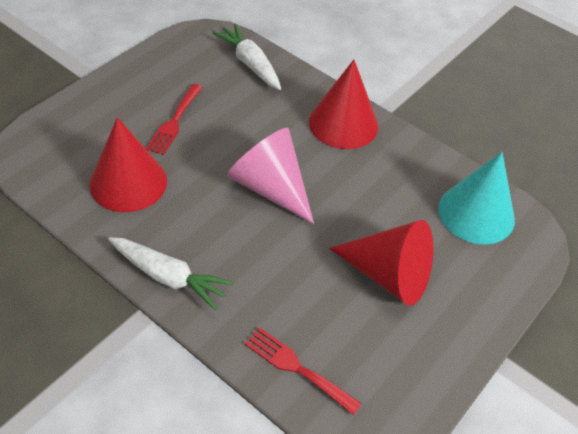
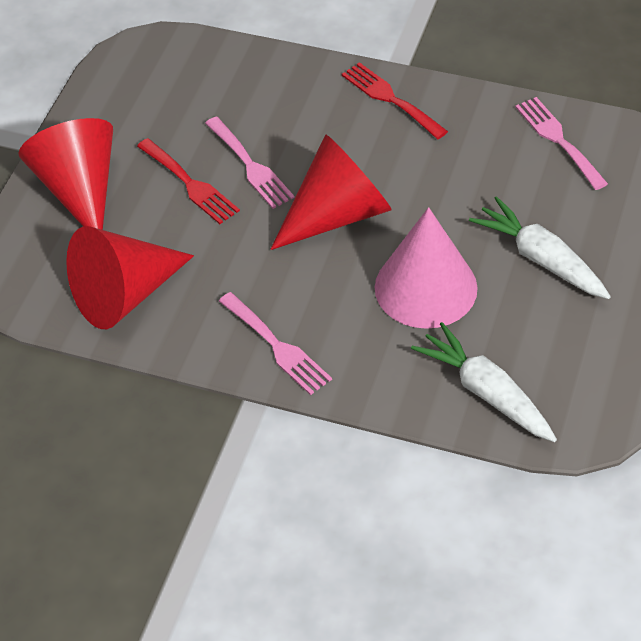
pink fork: none = 0 -> [205,116,295,209] [219,292,332,395] [515,97,608,190] = 3
turquoise cone: [438,152,515,245] = 1 -> none = 0

